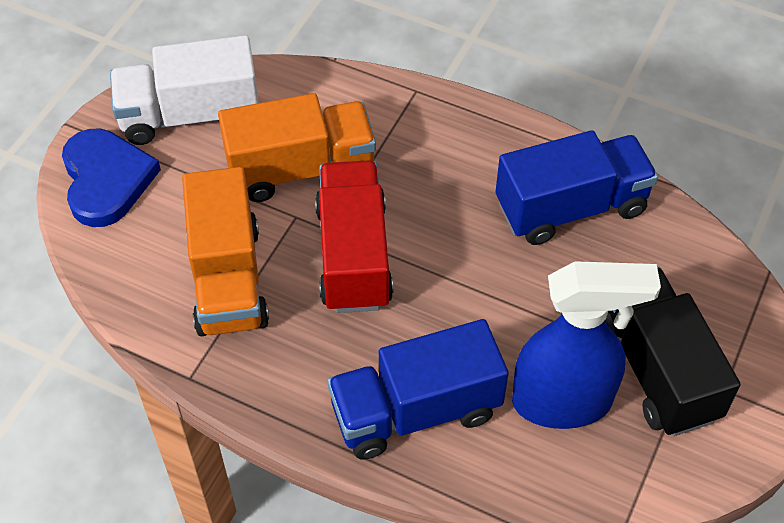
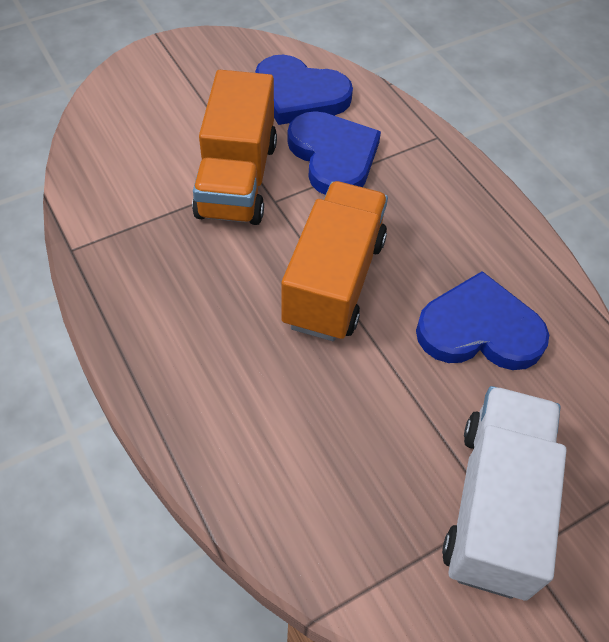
black truck: [605,266,741,436] = 1 -> none = 0
blue heart: [62,128,161,227] = 1 -> [255,55,353,125] [287,111,381,195] [416,271,549,370] = 3
blue spray bottle: [512,261,661,429] = 1 -> none = 0
blue truck: [327,319,509,459] [496,130,658,245] = 2 -> none = 0
red truck: [315,160,393,313] = 1 -> none = 0

